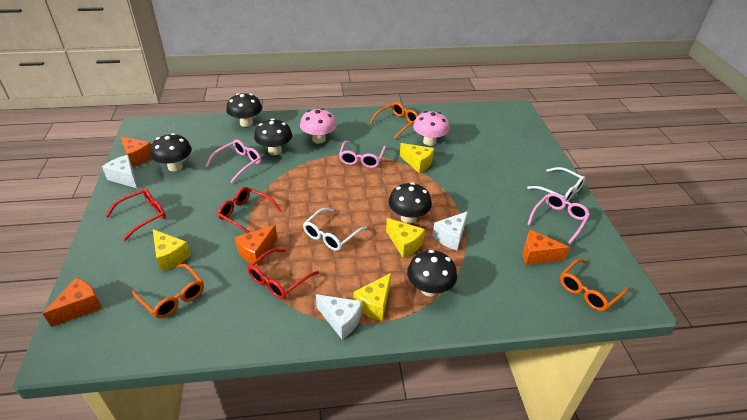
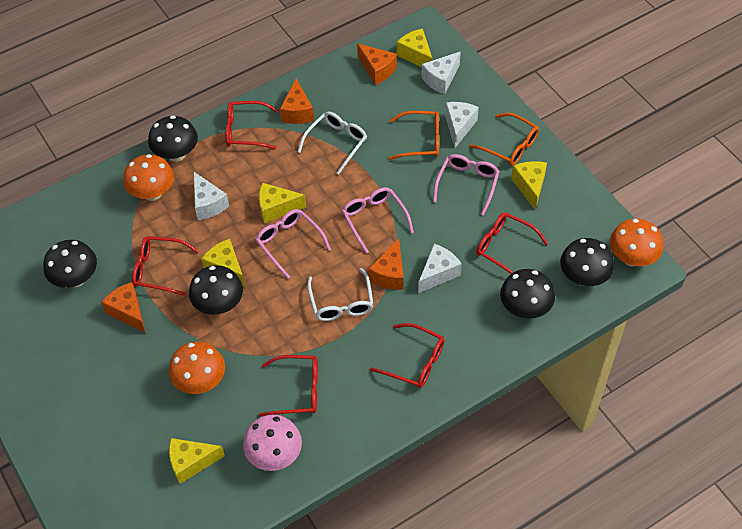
orange glasses: [132,264,204,318] [369,102,418,139] [560,259,628,311] = 3 -> [388,111,439,160] [469,113,539,166] = 2
orange mushroom: none = 0 -> [123,154,174,201] [169,341,225,394] [610,219,664,267] = 3
pink mushroom: [300,108,337,144] [413,111,450,146] = 2 -> [243,415,302,471] = 1
red glasses: [106,188,166,241] [218,187,282,233] [248,248,319,299] = 3 -> [132,236,199,296] [225,101,279,150] [259,355,318,416] [370,323,445,388] [476,213,548,274] = 5
white cheese: [102,155,137,188] [316,294,362,339] [432,211,468,250] = 3 -> [194,172,229,220] [418,244,462,293] [421,52,461,94] [445,102,479,148] = 4
yellow cheese: [153,229,191,272] [353,273,391,321] [386,218,425,258] [400,143,434,173] = 4 -> [169,438,225,484] [201,239,245,287] [259,183,306,223] [397,29,432,67] [511,161,547,210] = 5

